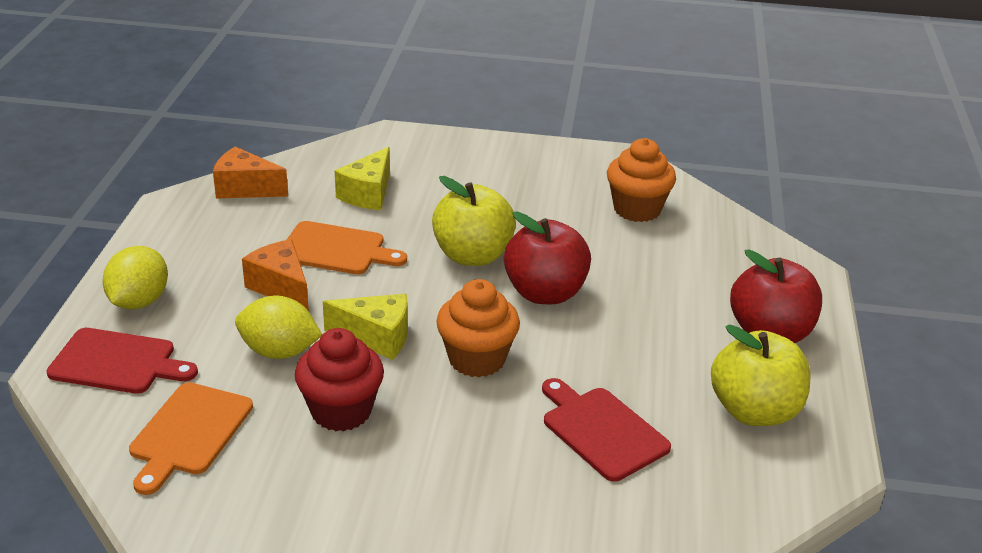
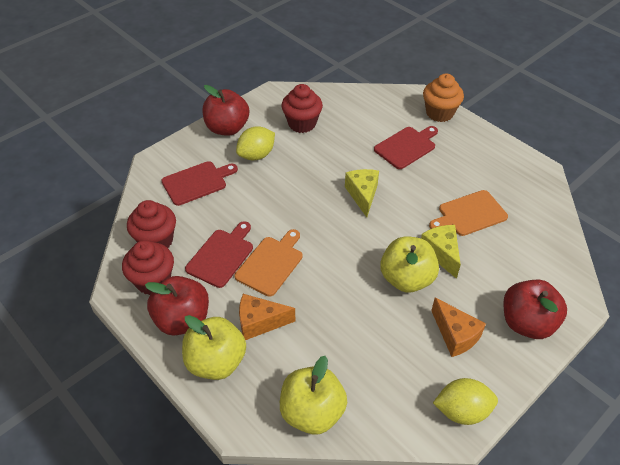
orange cupcake: [436,279,520,377] [607,138,676,222] = 2 -> [423,74,464,122] = 1
red apple: [504,211,591,304] [730,249,822,343] = 2 -> [145,276,209,335] [203,85,249,136] [503,280,567,339] = 3
red cupcake: [295,328,384,431] = 1 -> [122,240,174,295] [127,200,176,248] [282,84,323,133] = 3
red cutting board: [46,328,198,394] [542,378,671,482] = 2 -> [161,161,238,206] [185,221,253,288] [374,126,438,169] = 3
yellow apple: [432,176,516,266] [711,324,811,426] = 2 -> [182,315,246,380] [280,356,347,434] [380,236,439,293] = 3

